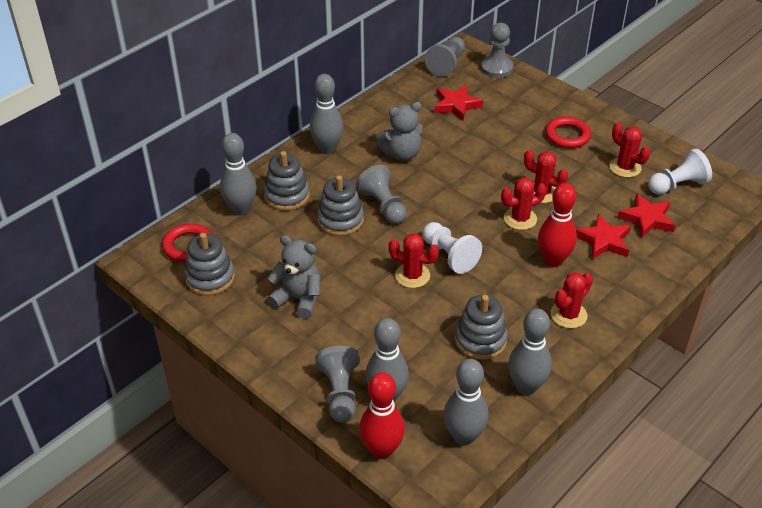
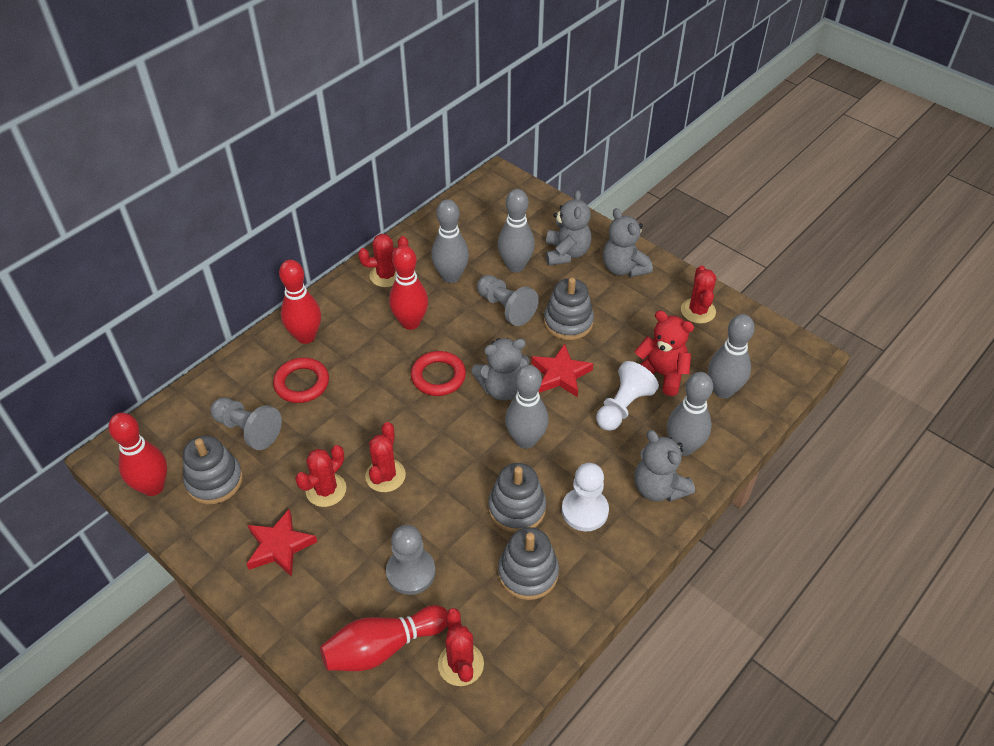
grey pawn: [315,346,360,423] [356,165,407,224] [425,37,465,77] [481,23,513,78] = 4 -> [211,397,282,450] [386,525,436,595] [477,275,539,326] = 3
grey teddy bear: [267,235,320,318] [376,102,423,161] = 2 -> [471,338,529,401] [546,190,592,266] [603,208,653,277] [634,430,695,502] = 4
red bowling pin: [359,372,405,459] [538,183,577,267] = 2 -> [108,413,167,496] [279,260,321,344] [320,605,447,671] [389,246,428,330] = 4
red star: [434,85,483,121] [576,214,631,259] [618,193,676,238] = 3 -> [247,509,317,577] [531,344,593,397] = 2
red teddy bear: none = 0 -> [634,310,694,396] = 1

